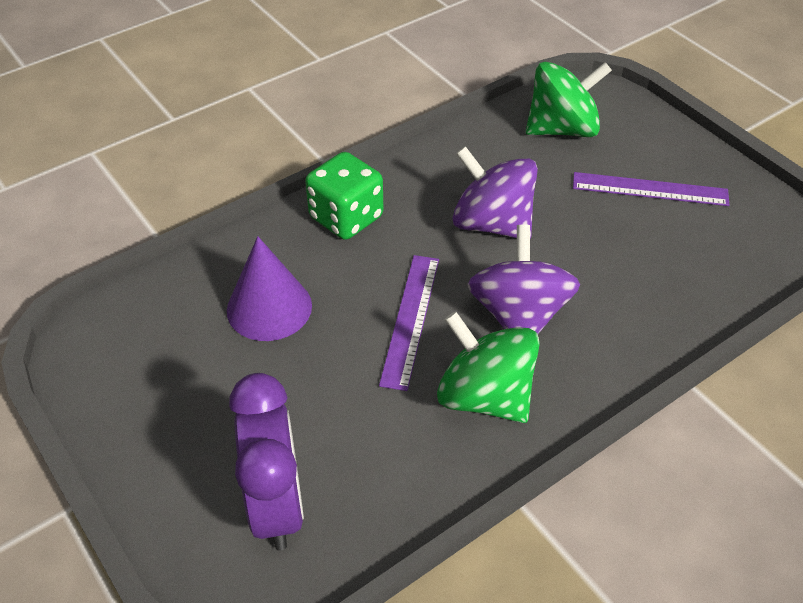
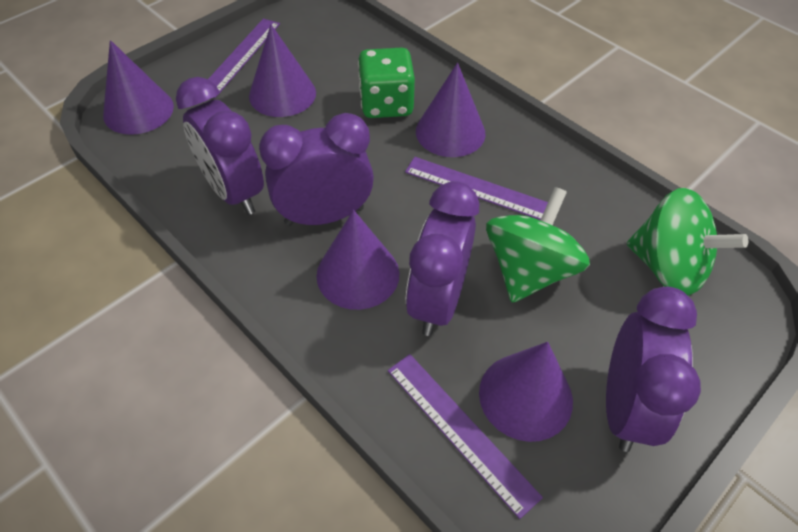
purple clock: [229,373,304,550] = 1 -> [176,77,264,215] [259,113,374,226] [406,181,479,336] [606,287,701,452] = 4
purple cone: [227,236,312,341] = 1 -> [103,40,174,135] [249,24,316,117] [316,210,399,310] [416,63,485,157] [479,342,573,442] = 5
purple ruler: [379,255,439,391] [573,172,729,206] = 2 -> [208,19,280,98] [388,354,543,519] [405,157,548,220] = 3
purple spinning top: [453,146,538,239] [467,224,580,334] = 2 -> none = 0

